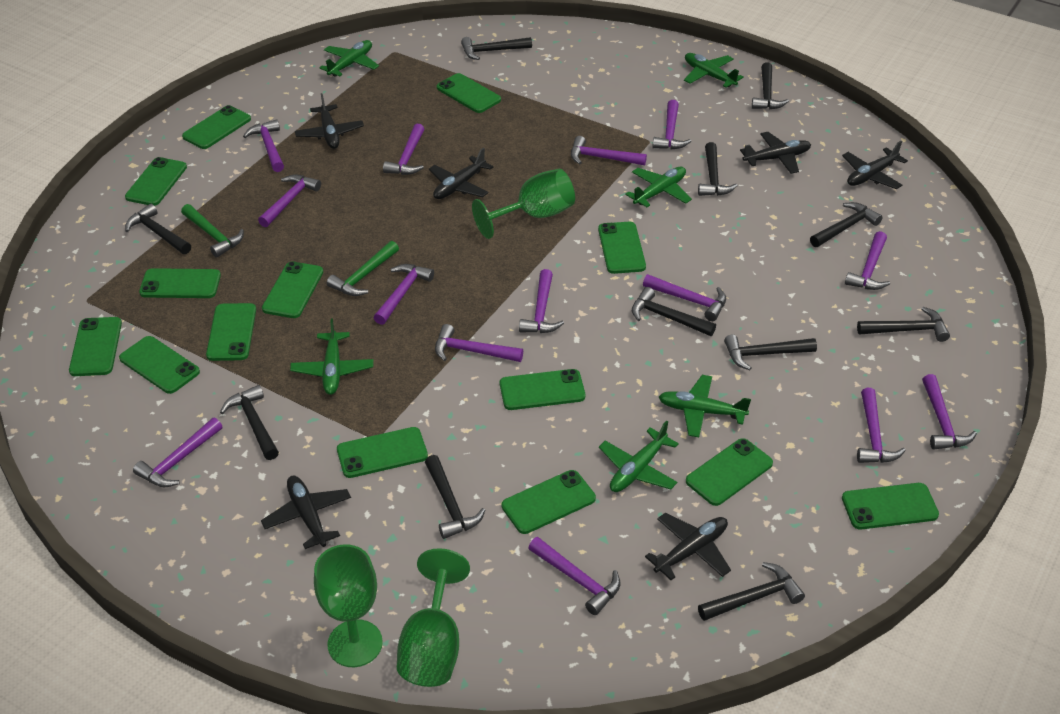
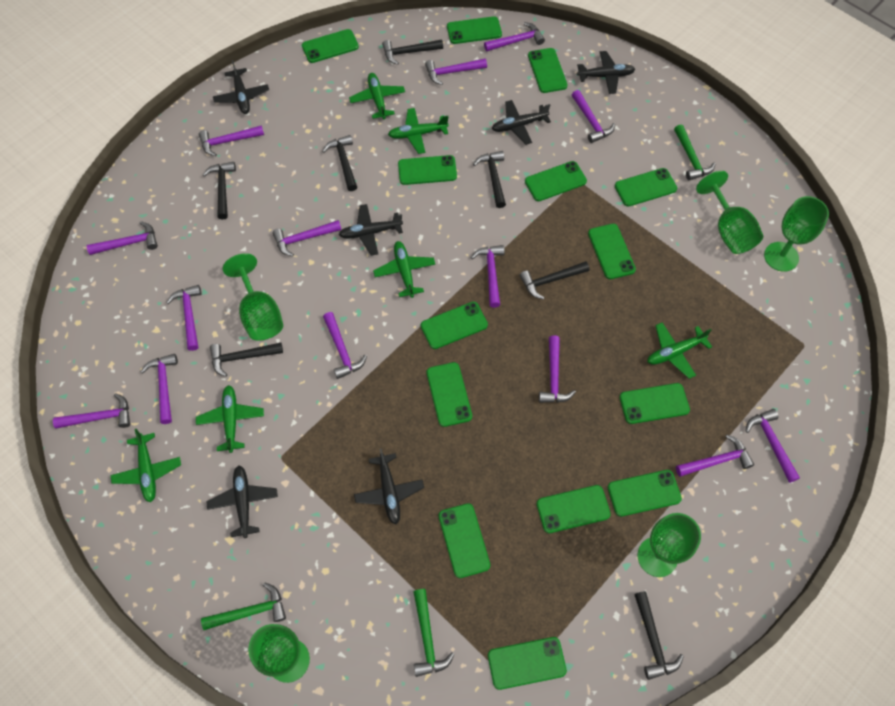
black hammer: [125,204,191,254] [220,385,279,460] [425,455,485,539] [461,37,532,60] [632,287,716,336] [698,142,738,196] [698,562,805,621] [724,335,817,370] [752,62,789,109] [810,202,883,247] [857,307,950,342] = 11 -> [203,162,236,220] [210,342,283,377] [322,135,357,191] [382,39,443,65] [473,151,506,208] [519,261,589,300] [634,591,684,680] = 7
green goblet: [314,544,383,667] [397,548,470,687] [472,169,575,239] = 3 -> [223,253,283,341] [248,624,310,683] [637,513,701,577] [696,171,763,254] [764,196,829,272] = 5
green hammer: [181,204,244,258] [327,241,399,296] = 2 -> [201,583,286,630] [413,589,455,677] [674,125,716,180] = 3

